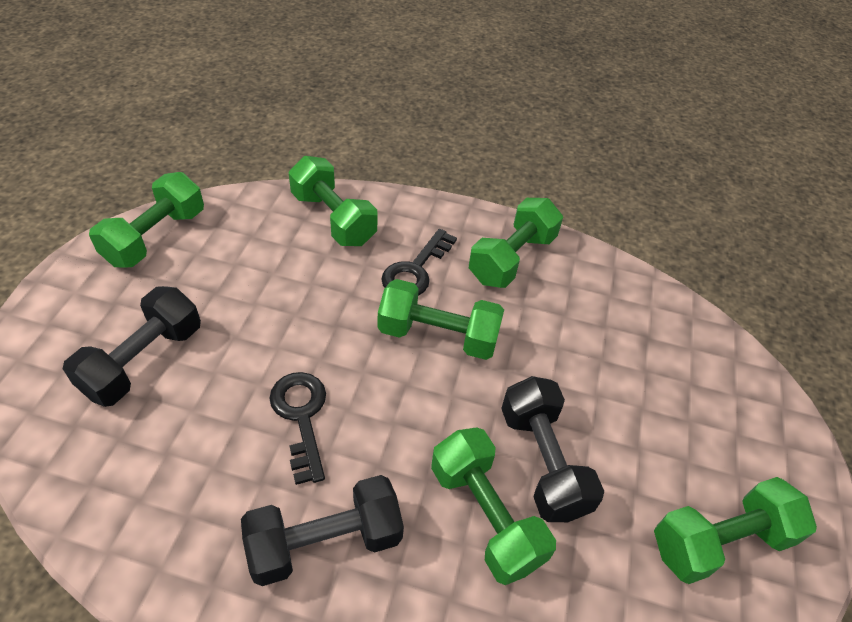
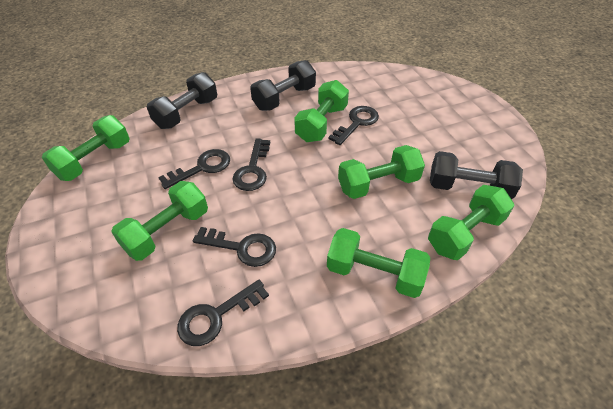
black key: [269,372,326,485] [381,229,457,296] = 2 -> [158,149,230,189] [177,280,269,346] [193,227,276,267] [233,138,270,191] [328,106,379,145] = 5

